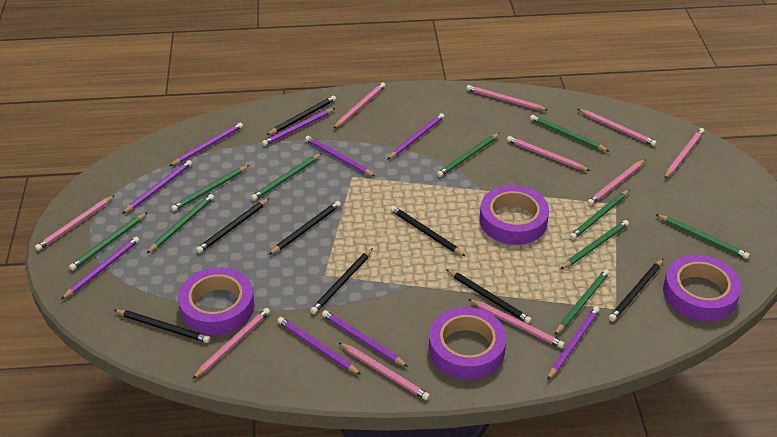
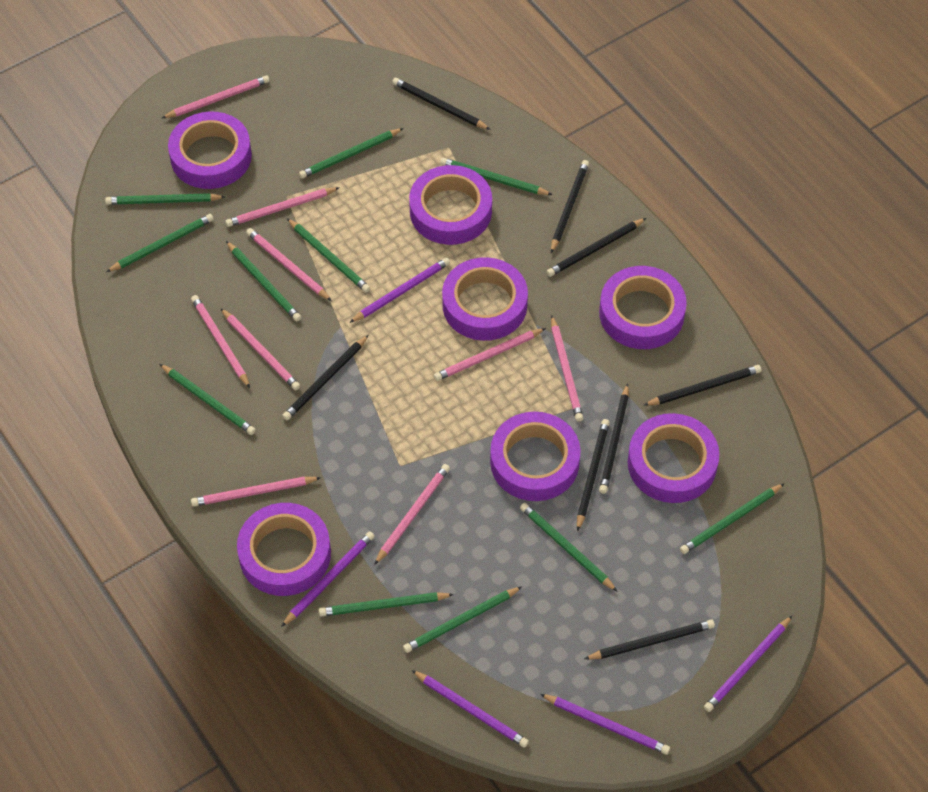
green pencil: [69,212,148,271] [146,194,214,254] [171,165,249,211] [251,153,322,201] [437,133,500,177] [530,115,610,152] [554,269,610,335] [560,220,629,269] [570,189,630,240] [656,214,750,259] = 10 -> [105,193,225,205] [106,214,214,272] [160,364,256,435] [226,241,301,321] [287,218,370,293] [299,128,403,179] [319,592,454,616] [403,586,522,653] [440,158,553,195] [520,503,618,592] [680,483,785,554] = 11
pink pencil: [35,195,115,251] [192,308,270,379] [333,82,386,129] [339,343,430,400] [466,85,547,110] [469,299,565,348] [507,136,590,171] [578,109,657,146] [587,159,646,206] [664,128,705,179] = 10 -> [162,75,270,118] [191,295,250,388] [191,477,321,506] [221,308,300,390] [225,187,340,227] [246,228,332,301] [374,464,450,565] [434,328,546,381] [551,315,583,422] = 9
purple pencil: [61,237,140,300] [122,160,192,214] [170,122,243,166] [262,108,335,146] [277,317,361,375] [305,136,375,176] [322,310,408,367] [387,113,445,160] [547,306,600,380] = 9 -> [281,531,375,627] [349,257,450,323] [412,670,529,748] [540,694,670,755] [704,616,792,712] = 5
purple tape: [178,267,254,335] [429,307,506,380] [480,185,549,245] [663,255,741,321] = 4 -> [168,112,252,189] [237,503,331,596] [409,165,492,245] [442,257,528,341] [490,412,581,501] [599,266,687,349] [628,413,719,503] = 7

